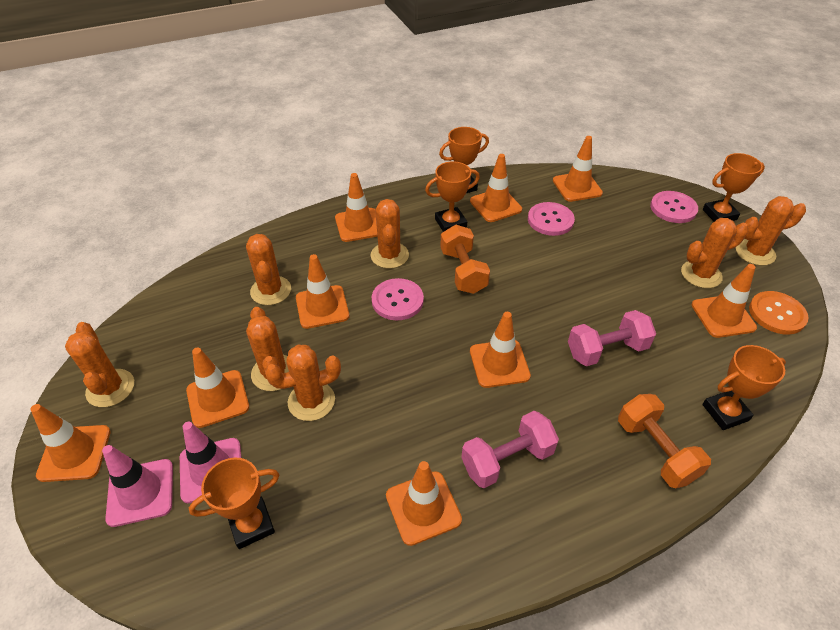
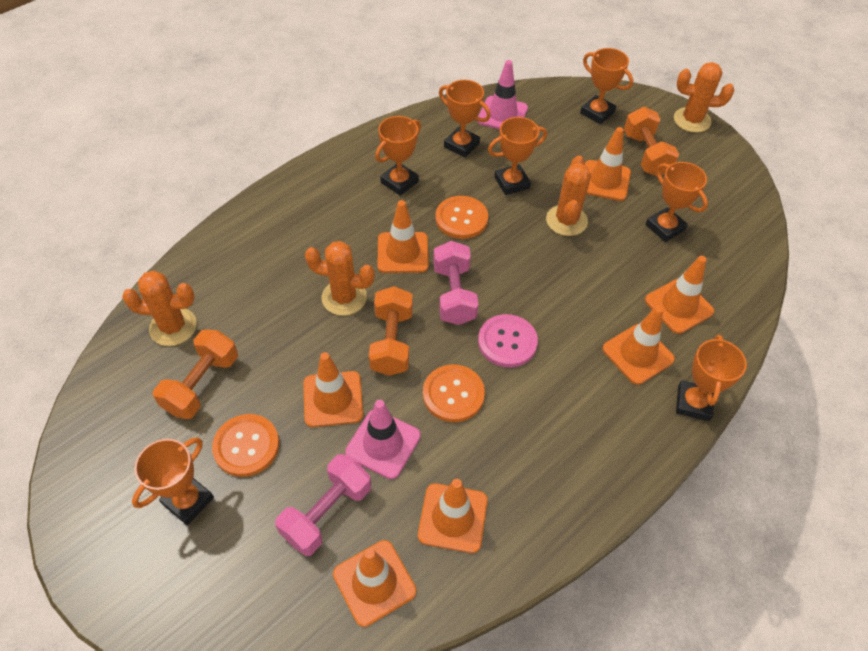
orange button: [749,291,809,335] = 1 -> [212,414,279,477] [423,364,485,422] [435,196,488,239] = 3
orange cactus: [65,322,134,407] [246,234,291,305] [246,307,289,391] [265,345,341,421] [371,199,409,269] [681,218,748,288] [736,196,806,266] = 7 -> [122,271,197,346] [305,241,375,316] [546,156,591,236] [674,62,734,133] = 4
orange dumbbell: [440,225,490,294] [618,394,711,488] = 2 -> [153,329,238,419] [369,286,413,376] [624,107,679,176] = 3
orange traffic cone: [31,404,111,482] [186,347,249,428] [296,254,349,329] [335,173,377,242] [386,461,462,546] [470,154,522,222] [470,312,531,388] [553,136,603,202] [692,264,757,338] = 9 -> [303,352,363,427] [333,540,416,627] [377,200,429,273] [418,479,488,553] [585,127,631,201] [602,306,675,385] [645,256,714,334] = 7
orange trophy: [189,457,279,549] [425,161,480,232] [439,127,489,193] [702,345,786,430] [703,153,765,222] = 5 -> [132,437,214,525] [375,116,421,196] [439,80,491,158] [488,117,547,195] [580,48,633,124] [645,162,708,242] [676,335,747,421] = 7
pink button: [372,278,424,321] [528,202,575,236] [650,191,698,223] = 3 -> [478,314,538,368] = 1

